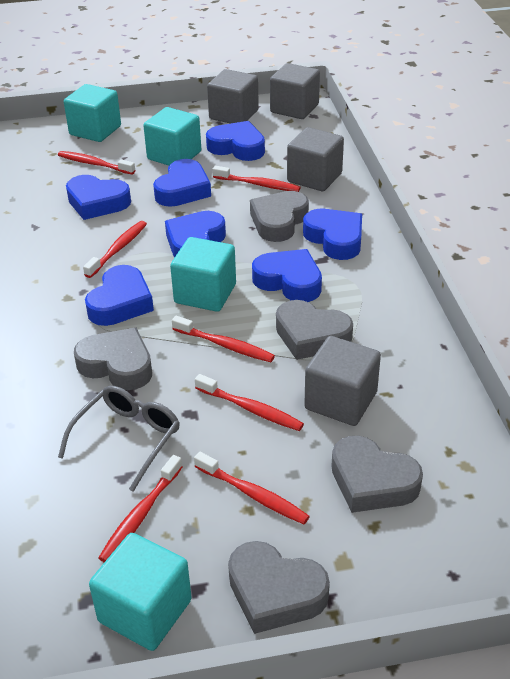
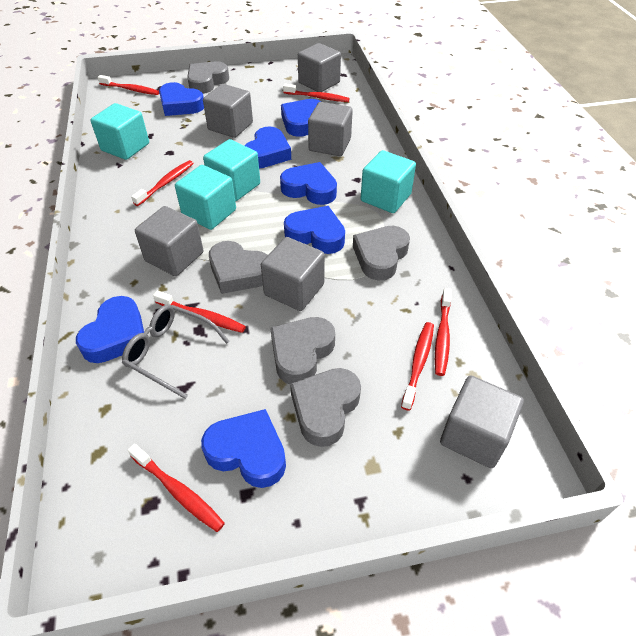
grey cube: [207,69,259,124] [270,63,320,119] [287,127,344,191] [304,336,381,426] = 4 -> [135,206,203,276] [203,84,253,138] [261,237,325,311] [298,43,341,92] [308,102,353,156] [440,375,524,468] = 6

